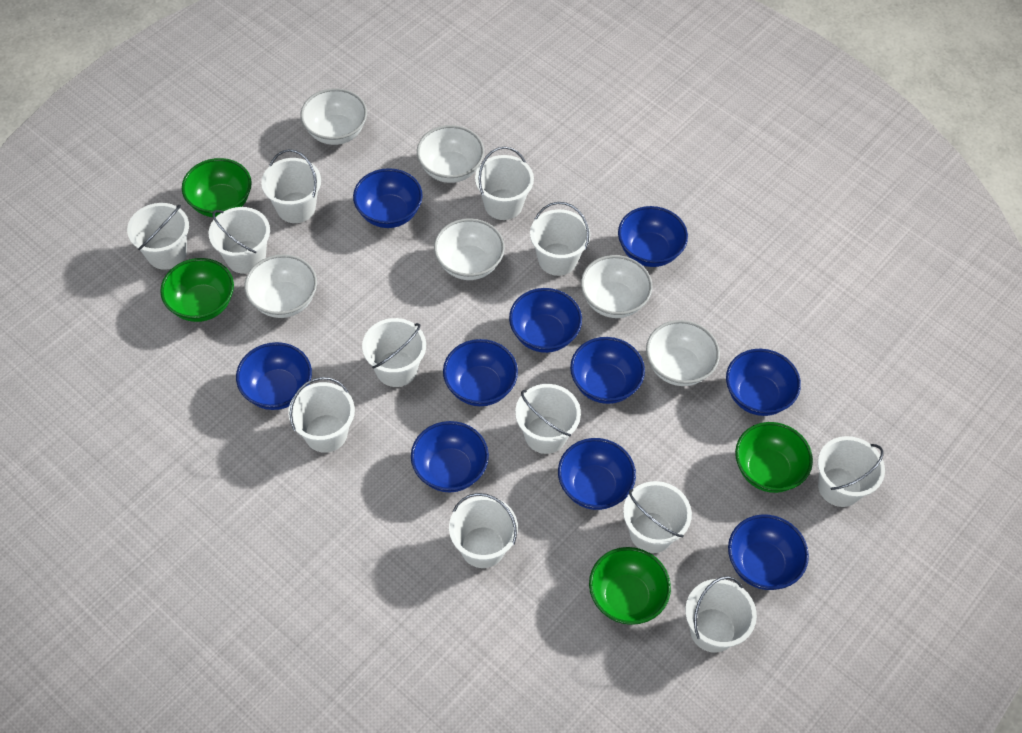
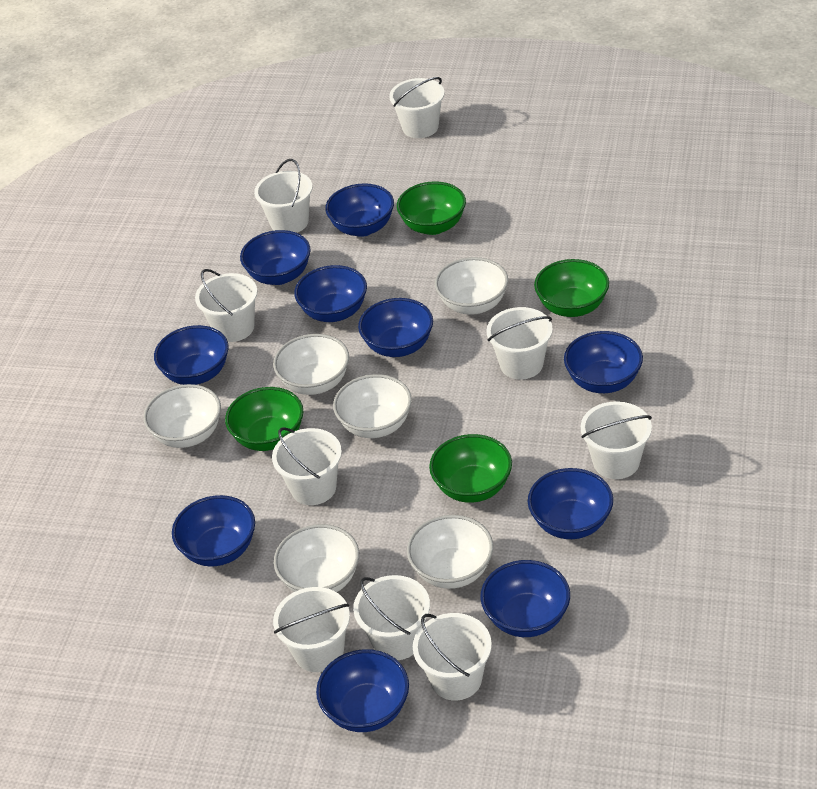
white bucket: [127,203,189,270] [209,207,270,274] [261,149,321,223] [288,377,355,453] [362,318,426,387] [449,493,518,568] [475,146,534,220] [515,384,581,454] [530,202,590,276] [623,481,692,553] [685,576,757,653] [818,436,885,507] = 12 -> [195,269,257,342] [254,159,312,233] [272,427,342,505] [273,587,350,672] [353,575,430,660] [389,77,444,138] [413,613,492,701] [486,307,553,380] [581,401,652,479] = 9

